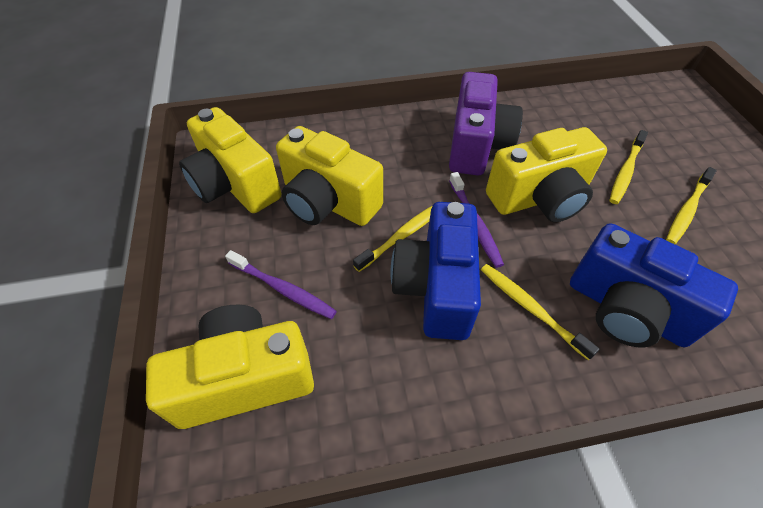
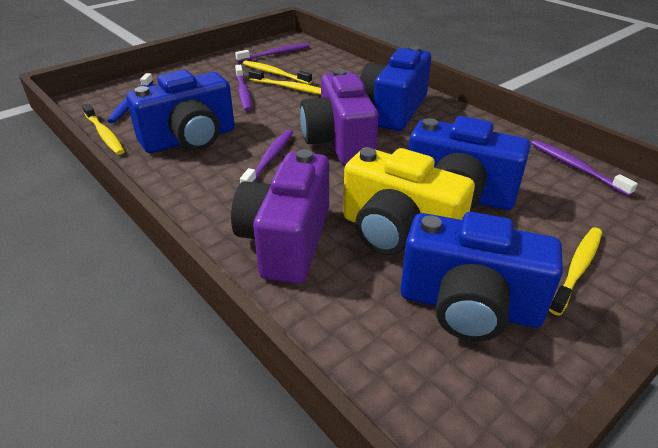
blue camera: [390,202,481,340] [570,223,738,347] = 2 -> [126,69,235,153] [360,45,431,131] [401,212,563,341] [408,116,531,210] = 4
blue toothbrush: none = 0 -> [107,73,153,123] = 1
purple camera: [449,72,523,175] = 1 -> [231,149,329,284] [300,69,378,165] = 2
purple toothbrush: [225,250,337,319] [449,172,504,268] = 2 -> [235,43,309,62] [235,65,252,111] [240,130,293,183] [531,140,638,196] = 4
yellow camera: [146,305,314,429] [179,107,281,213] [276,126,383,226] [486,127,607,222] = 4 -> [343,148,475,255] = 1

